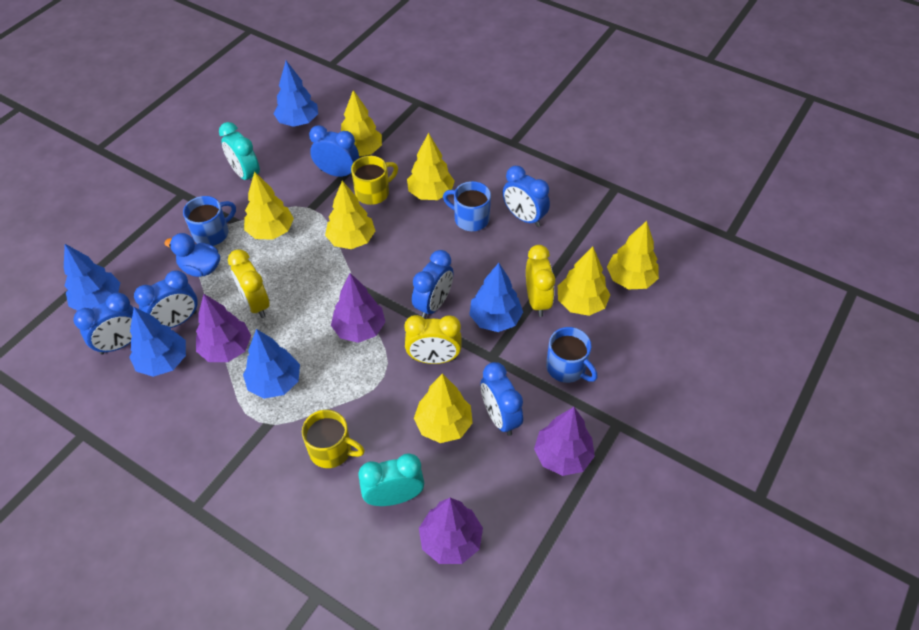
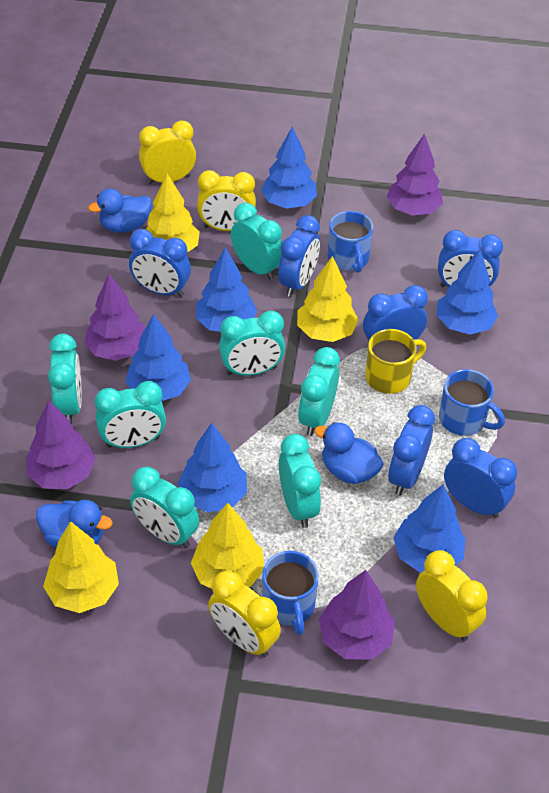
blue duck: [164,233,220,277] = 1 -> [36,500,113,548] [88,188,152,233] [314,422,384,484] = 3
blue tree: [64,244,120,311] [129,307,186,377] [243,329,300,399] [274,61,318,127] [469,263,523,332] = 5 -> [125,314,191,401] [178,423,247,512] [196,247,257,332] [261,126,317,209] [393,484,466,573] [436,249,498,335] = 6
turquoise clock: [219,122,260,182] [359,453,424,506] = 2 -> [48,334,82,424] [95,381,166,448] [130,467,199,548] [219,311,285,376] [231,203,282,280] [279,434,321,528] [298,347,340,436] = 7
yellow clock: [228,249,270,318] [404,315,462,364] [526,245,555,317] = 3 -> [139,120,196,184] [197,170,256,231] [208,570,281,657] [416,550,488,641] = 4
yellow mug: [302,410,365,468] [351,156,398,205] = 2 -> [365,329,426,394] = 1
yellow tree: [244,172,294,240] [325,181,375,249] [341,90,382,156] [407,133,455,200] [414,374,473,443] [558,246,610,316] [607,221,659,289] = 7 -> [43,521,119,613] [146,173,200,253] [191,503,264,589] [297,256,359,342] = 4

